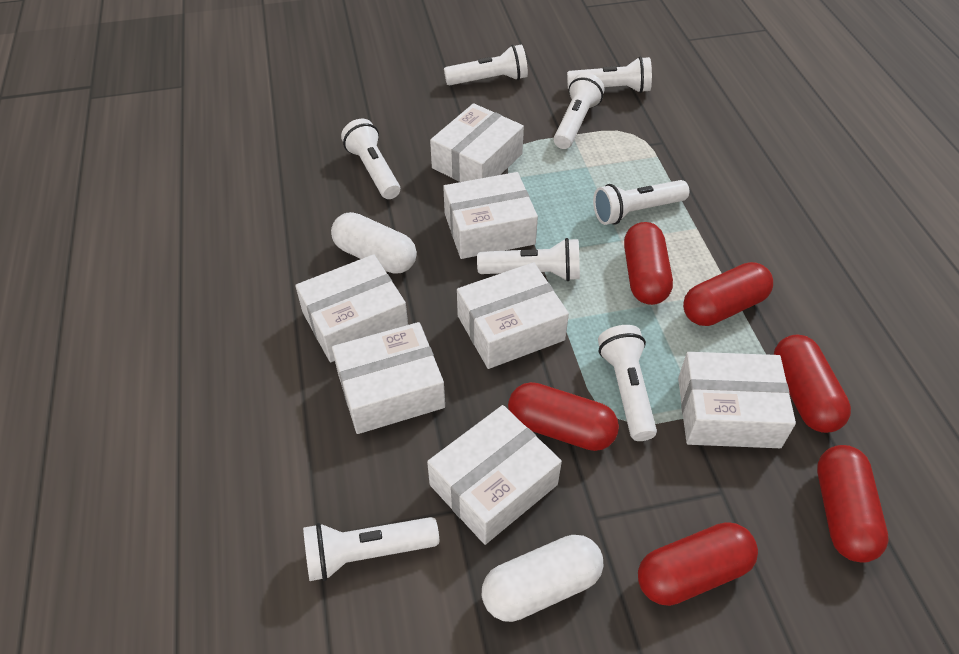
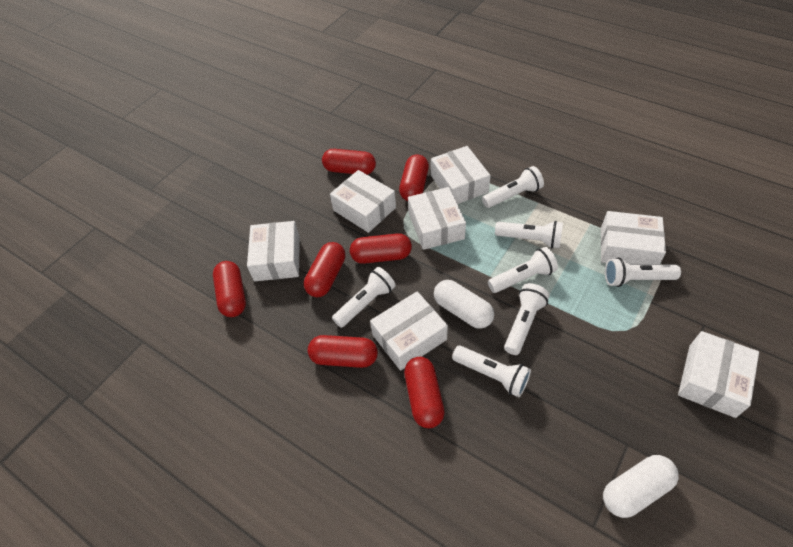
red capsule: [508,382,619,451] [624,222,673,305] [638,522,758,606] [683,262,773,326] [774,335,851,433] [817,445,889,563] = 6 -> [213,261,246,317] [304,242,345,297] [308,335,378,368] [322,149,376,175] [350,233,412,264] [399,154,429,201] [404,357,445,428] = 7
white flashlight: [303,517,439,581] [341,119,400,199] [444,44,528,86] [477,238,580,281] [553,73,604,149] [567,57,652,93] [593,180,689,225] [598,325,657,441] = 8 -> [332,267,396,328] [452,346,531,397] [482,166,544,208] [488,247,558,293] [495,221,563,248] [504,283,549,355] [605,257,681,287] = 7

